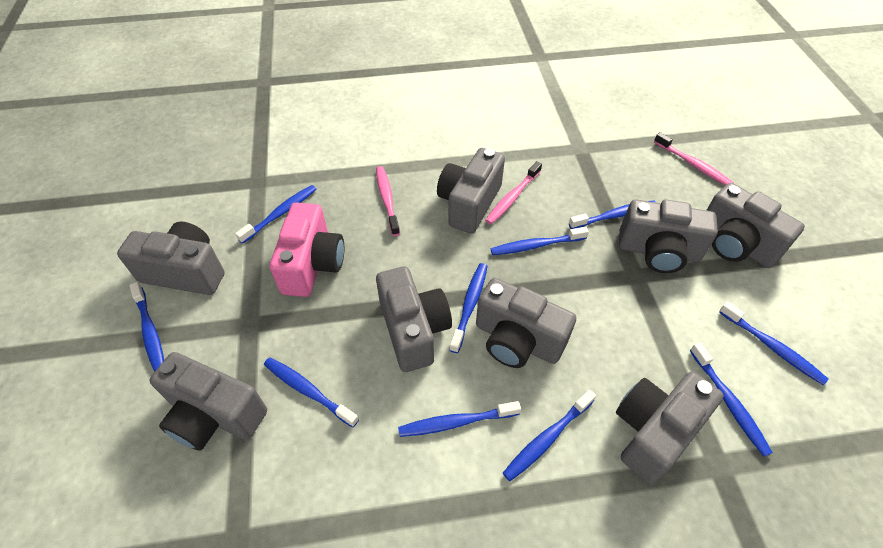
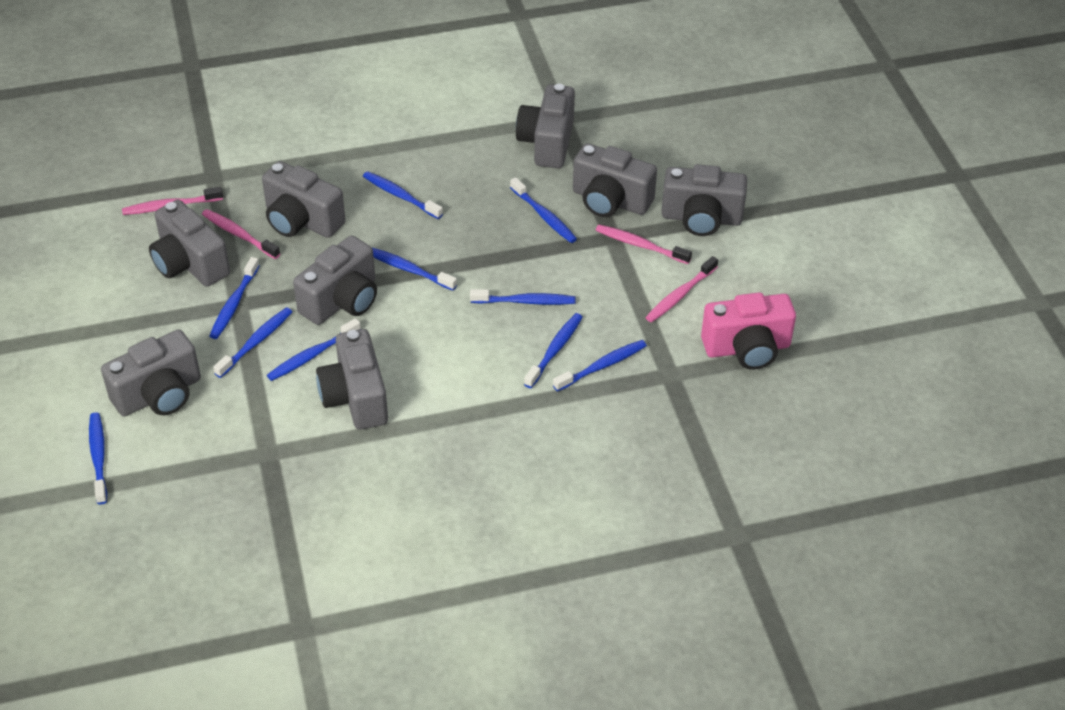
pink toothbrush: [376,166,400,236] [485,161,542,224] [654,132,734,185] = 3 -> [122,187,223,215] [202,209,280,259] [596,225,692,264] [645,256,718,322] = 4

